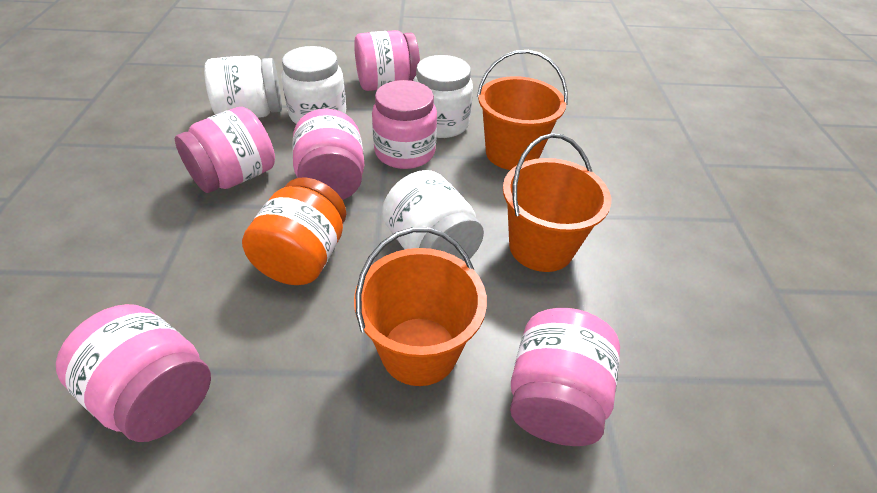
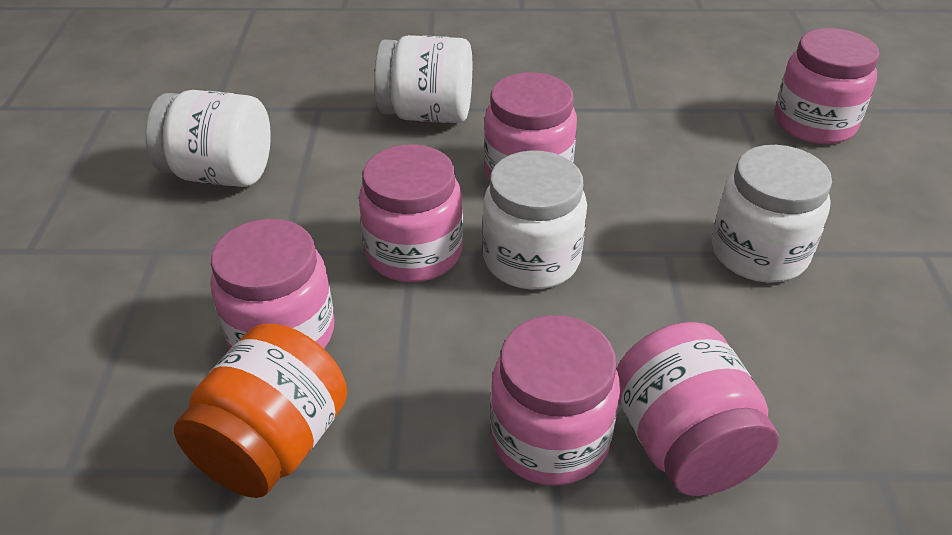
orange bucket: [354,227,487,386] [477,50,568,170] [503,133,611,272] = 3 -> none = 0

